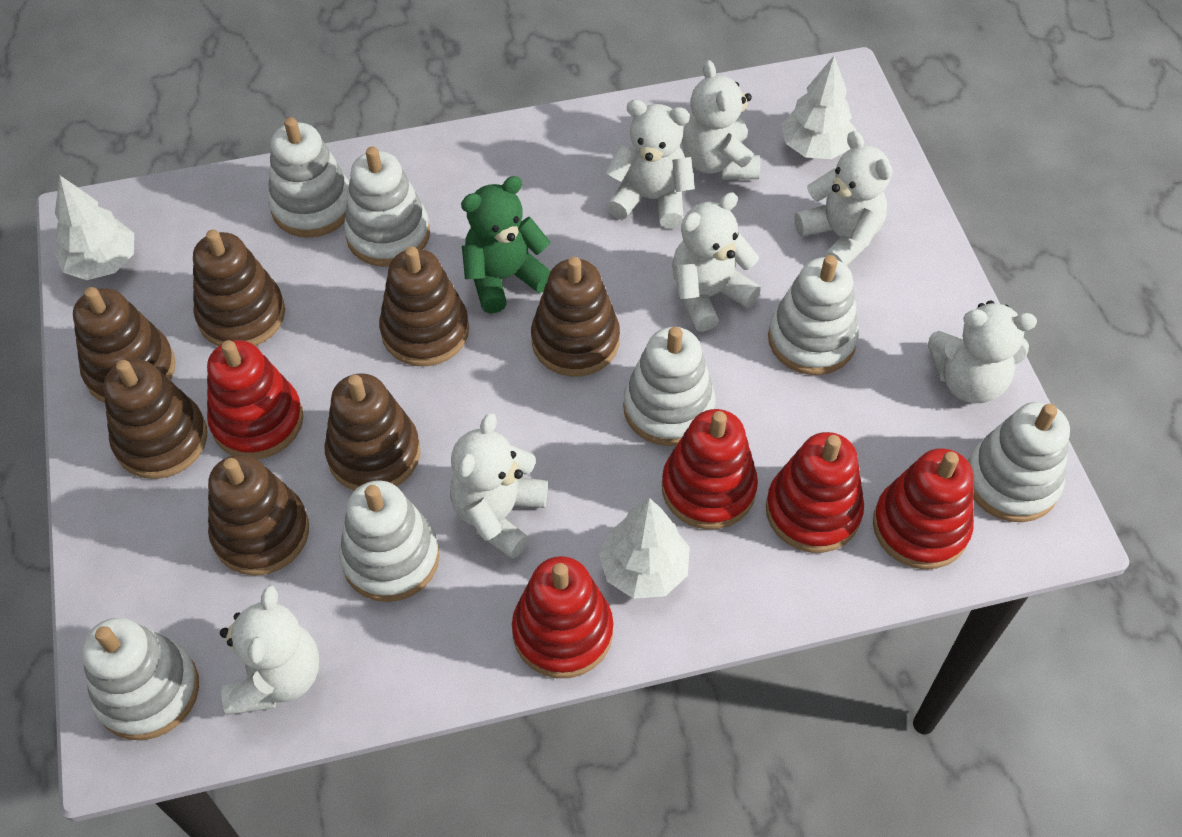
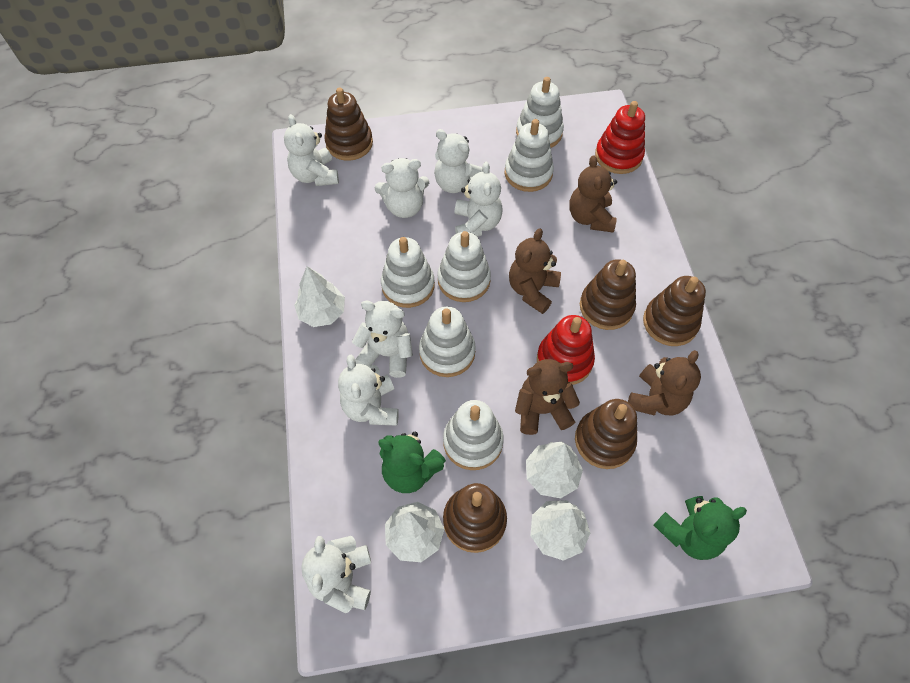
brown stacking toy: [73,287,176,403] [103,359,207,479] [193,230,285,346] [208,454,309,576] [324,373,420,491] [379,246,469,366] [531,257,620,377] = 7 -> [325,87,373,161] [443,483,507,553] [575,399,637,469] [580,259,636,330] [643,276,706,346] = 5
brown teddy bear: none = 0 -> [509,228,561,314] [515,359,580,435] [569,156,617,233] [628,350,701,415] = 4
green teddy bear: [461,176,551,314] = 1 -> [378,432,446,493] [654,496,747,560] = 2
red stacking toy: [207,340,303,459] [512,556,613,678] [662,409,758,529] [766,432,864,553] [873,448,974,569] = 5 -> [537,315,595,385] [595,101,645,174] = 2
white stacking toy: [82,618,199,740] [268,117,349,238] [339,480,440,602] [344,146,430,267] [623,327,716,446] [768,255,859,375] [968,402,1070,522] = 7 -> [381,237,435,308] [419,307,476,377] [437,231,491,302] [443,400,504,470] [504,119,554,192] [516,77,564,148] = 6
white tree: [54,176,134,280] [599,498,690,599] [781,56,856,159] = 3 -> [294,266,345,327] [385,502,444,562] [526,442,583,498] [531,500,590,561] = 4

